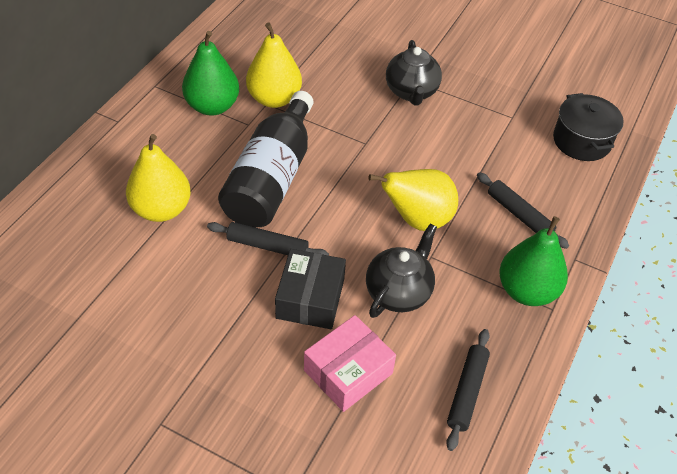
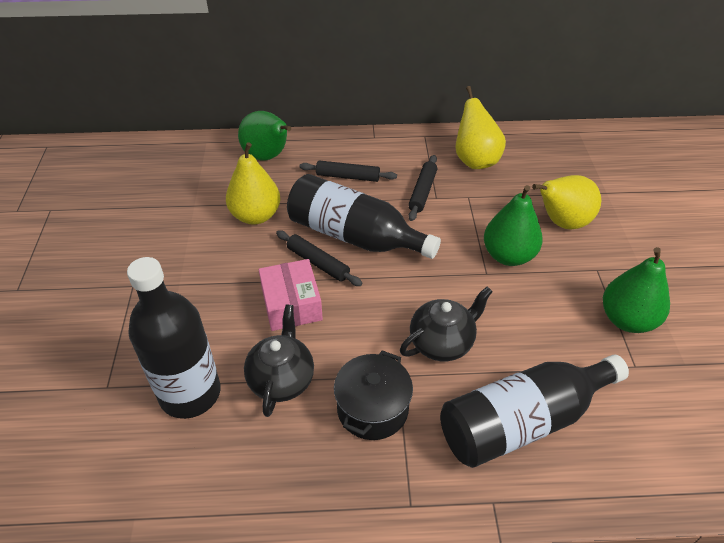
black bottle: [218,91,314,228] = 1 -> [127,257,221,419] [287,174,441,259] [440,355,629,468] = 3
black box: [275,249,346,329] = 1 -> none = 0
green pear: [182,31,239,116] [499,216,568,306] = 2 -> [238,111,291,161] [484,185,543,266] [603,247,670,333] = 3

